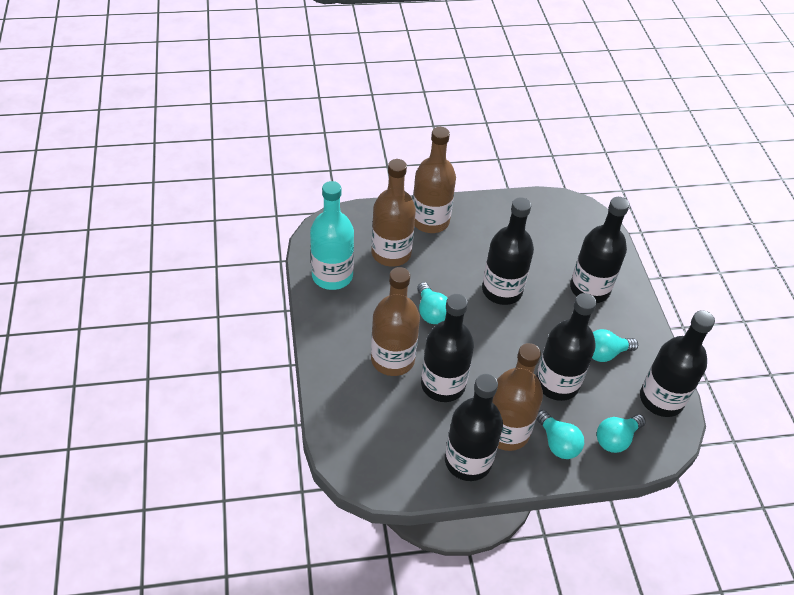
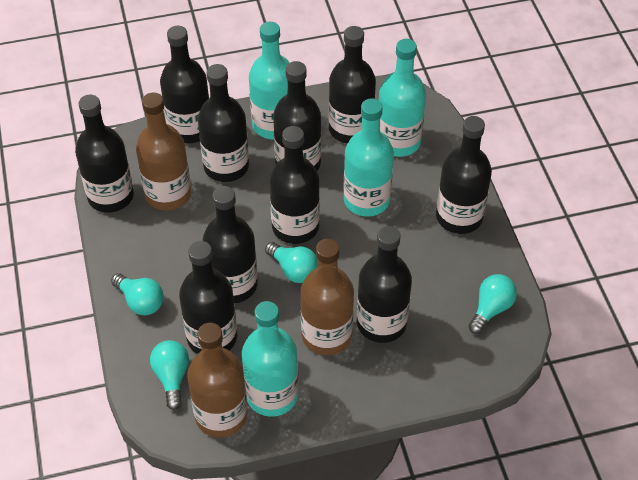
black bottle: [421,294,474,402] [445,374,503,481] [482,197,534,305] [536,293,597,401] [570,197,629,303] [640,310,715,417] = 6 -> [75,95,134,213] [160,26,209,144] [179,241,237,354] [198,64,249,182] [203,186,258,303] [270,126,320,244] [273,61,321,171] [329,26,376,144] [357,226,412,343] [436,116,492,234] = 10
brown bottle: [371,159,416,267] [371,267,420,376] [413,127,456,233] [492,343,543,451] = 4 -> [136,92,191,211] [187,323,248,438] [301,239,354,355] = 3
turquoise bottle: [310,181,354,290] = 1 -> [242,301,299,417] [249,22,290,139] [343,99,394,217] [379,39,426,157] = 4

